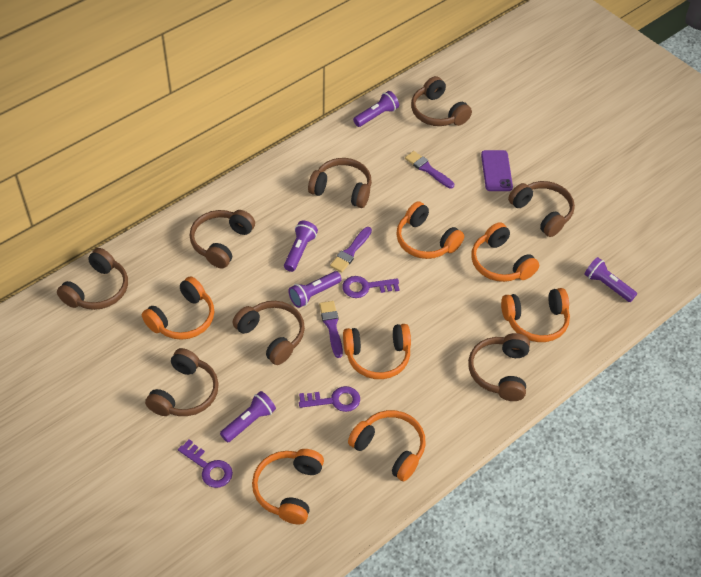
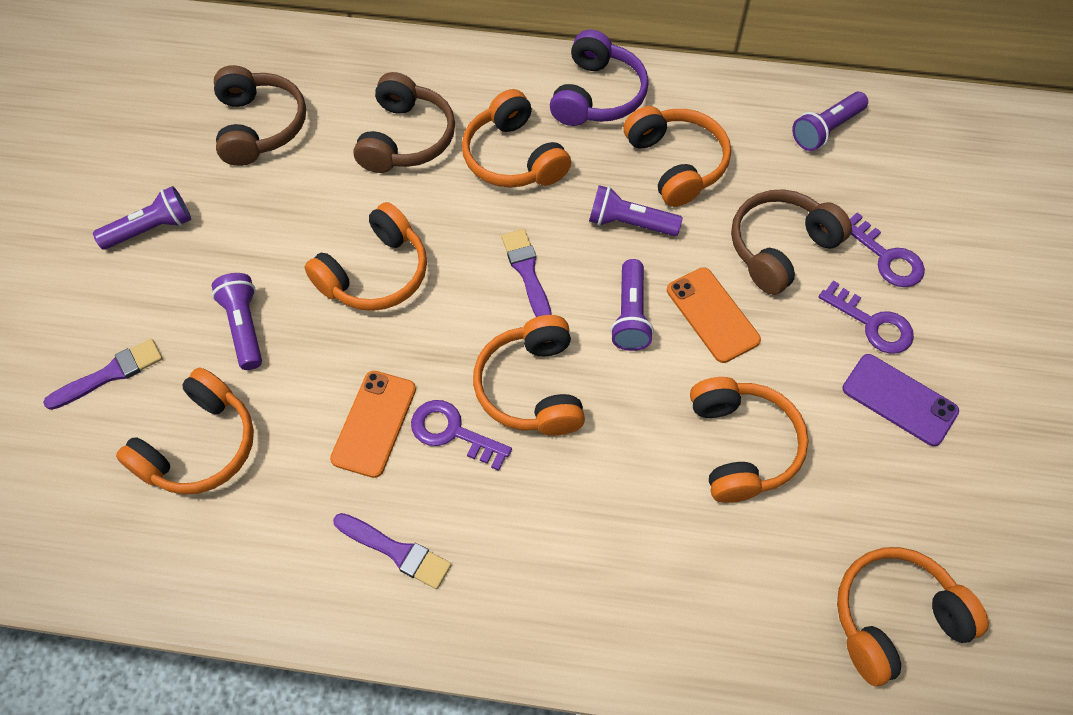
brown headphones: [57,248,128,310] [145,348,219,416] [190,210,255,268] [233,301,305,365] [308,158,372,208] [411,76,472,126] [468,333,530,401] [508,181,575,237] = 8 -> [214,65,306,166] [353,72,455,173] [731,189,852,295] = 3
orange phone: none = 0 -> [330,371,416,478] [667,267,761,363] = 2
purple headphones: none = 0 -> [550,29,649,126] = 1

